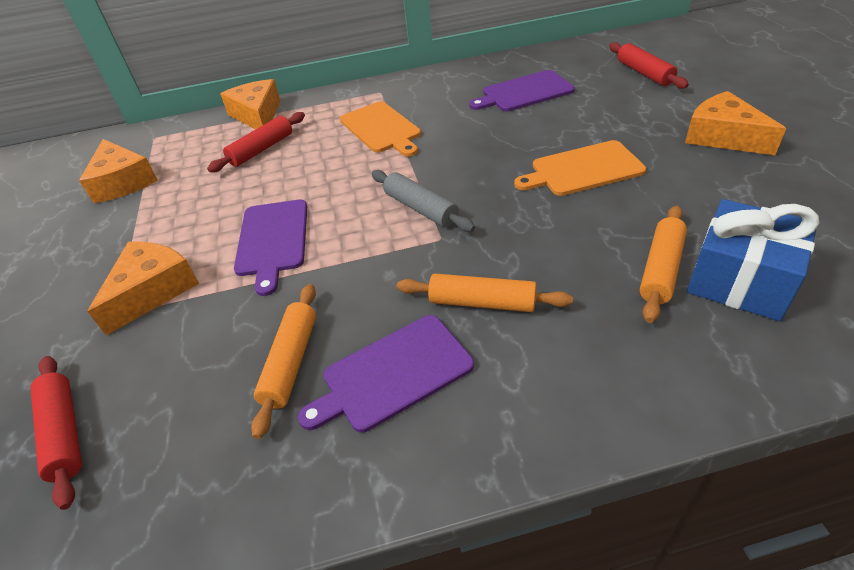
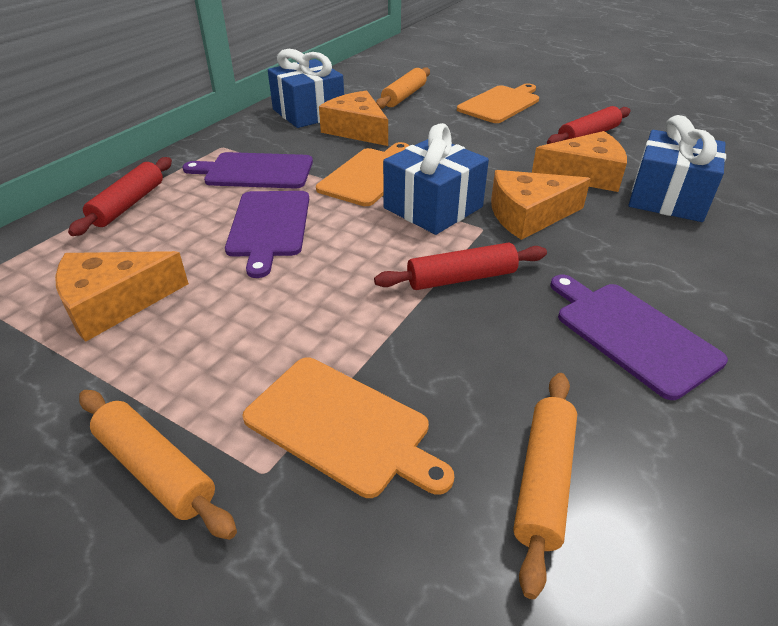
blue gift: [687,199,819,321] = 1 -> [268,49,344,128] [383,123,489,235] [629,115,726,222] = 3
grey rolling pin: [372,170,475,232] = 1 -> none = 0
orange cutting board: [340,101,421,157] [514,140,646,196] = 2 -> [242,358,454,498] [316,142,409,206] [457,83,539,123] = 3

